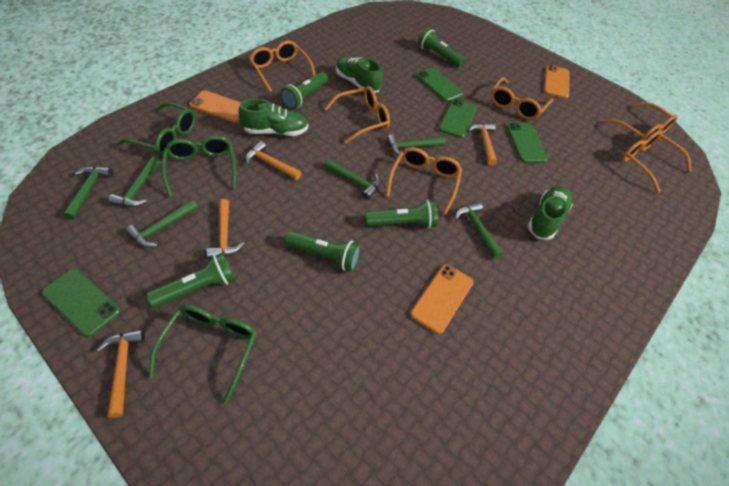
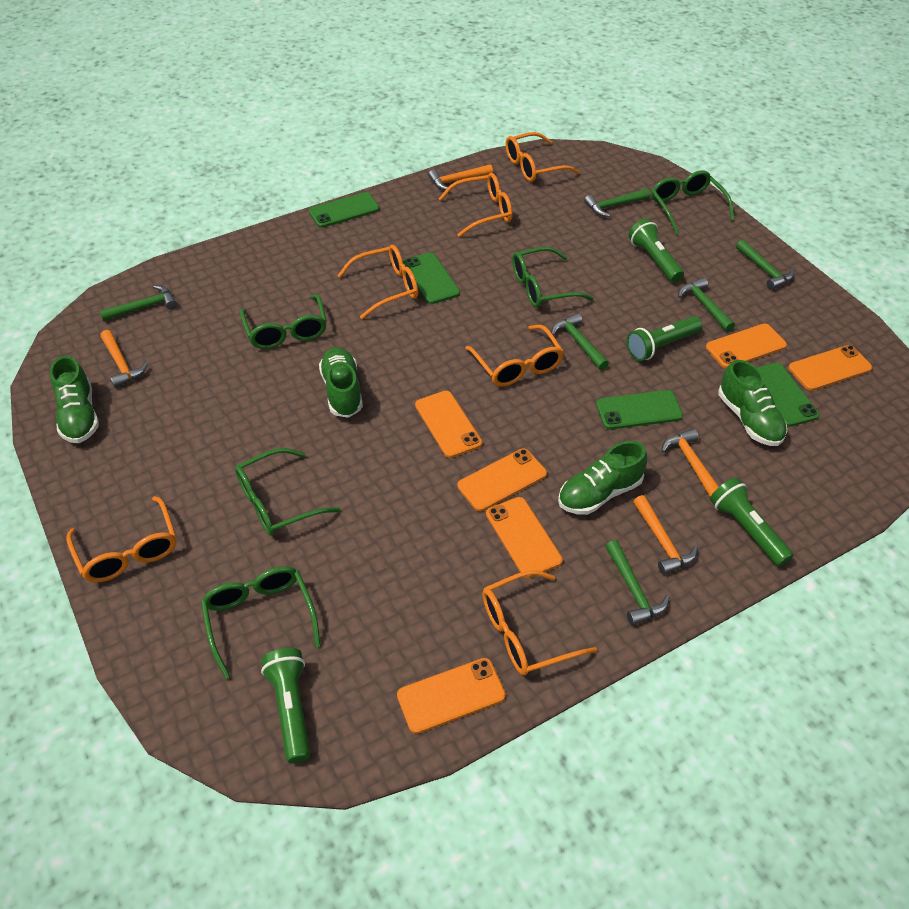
green flashlight: [146,253,235,308] [280,72,328,109] [284,231,361,272] [365,200,438,228] [418,28,465,67] = 5 -> [261,648,310,764] [627,316,702,361] [628,219,684,283] [710,478,793,567] = 4
green glasses: [119,102,196,155] [149,305,257,404] [162,136,236,197] = 3 -> [201,566,321,679] [235,448,340,536] [240,294,327,349] [512,247,594,308] [651,170,734,234] = 5
green shoe: [238,99,308,136] [336,56,383,93] [528,186,573,240] = 3 -> [50,356,99,443] [319,347,363,418] [558,441,647,515] [718,360,787,446] = 4
orange phone: [189,90,241,123] [410,265,474,334] [544,65,570,99] = 3 -> [397,658,506,734] [415,391,482,458] [457,449,547,511] [486,497,563,578] [706,324,787,368] [788,345,872,391] = 6

